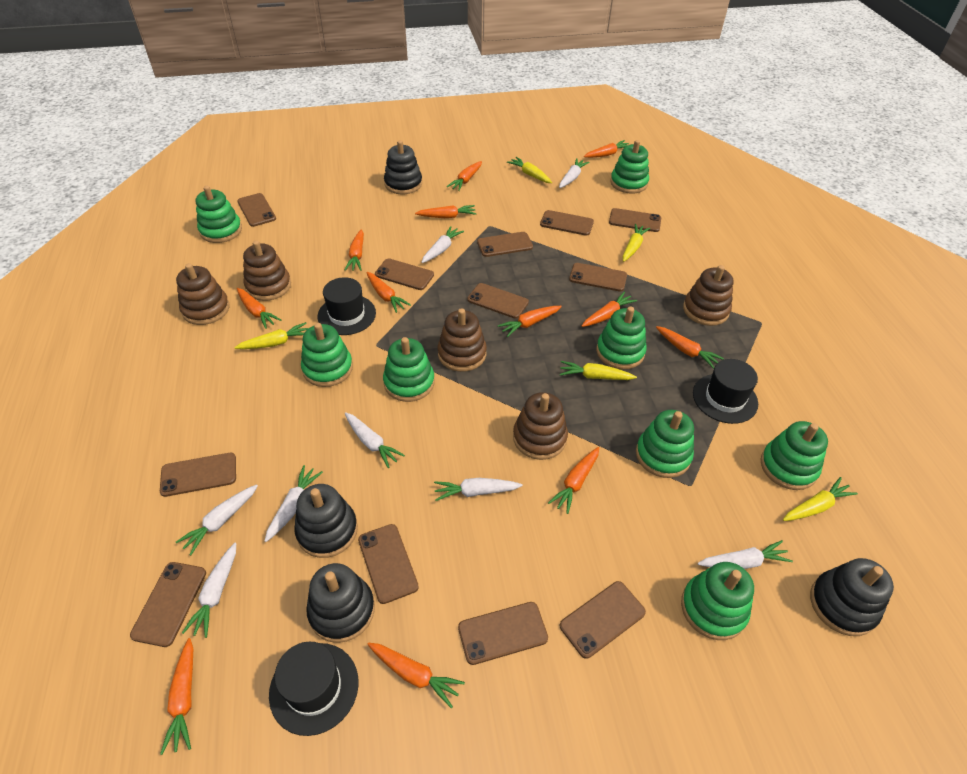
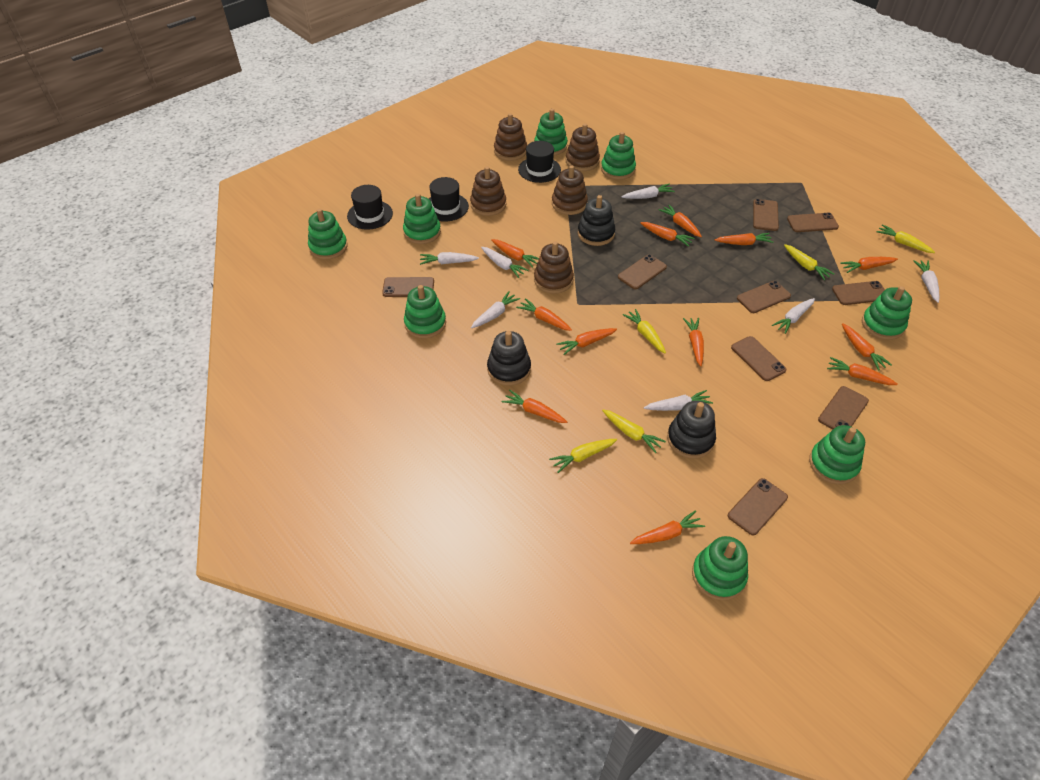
black stacking toy: [294,484,358,558] [306,563,375,643] [384,140,422,194] [810,558,894,636] = 4 -> [487,331,531,386] [578,195,615,246] [667,401,716,459] = 3
brown phone: [130,562,206,647] [160,453,236,497] [237,193,276,227] [358,524,419,604] [375,258,434,290] [458,602,548,665] [467,283,529,319] [477,232,533,257] [540,210,594,236] [560,581,646,659] [569,263,627,291] [609,208,661,232] = 12 -> [382,277,434,297] [618,254,667,289] [728,478,788,535] [731,336,787,381] [737,281,791,313] [753,199,779,231] [787,213,839,232] [818,386,869,430] [832,281,885,305] = 9
white carrot: [176,484,258,555] [182,543,236,638] [265,465,323,542] [345,412,405,468] [421,226,464,263] [434,478,523,501] [559,158,589,188] [698,540,793,569] = 8 -> [420,252,479,265] [471,291,520,328] [481,247,529,278] [622,184,675,199] [644,390,713,411] [772,298,815,334] [914,260,940,303] = 7

